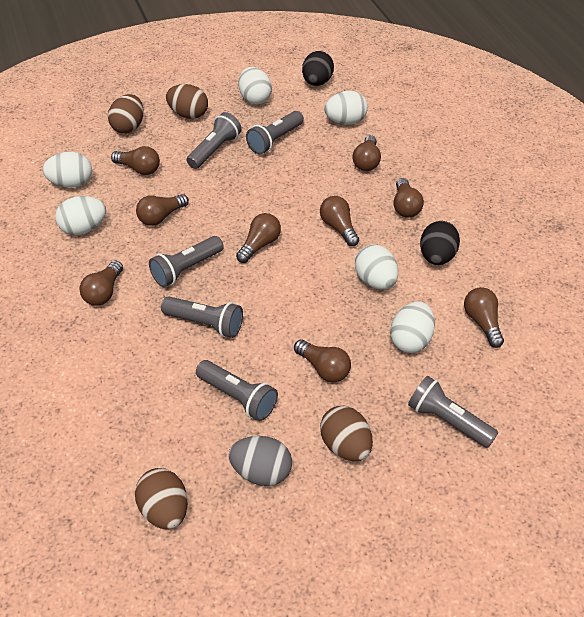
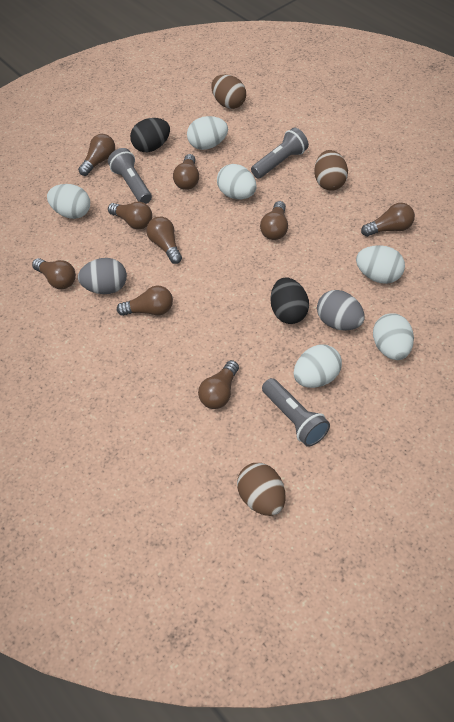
brown egg: [108,94,144,134] [135,468,188,530] [166,84,208,119] [320,406,373,461] = 4 -> [211,74,246,109] [237,463,286,516] [314,150,348,191] = 3
grey egg: [228,436,292,486] = 1 -> [78,258,127,294] [317,290,365,330] = 2
grey flashlight: [149,236,224,287] [161,296,243,338] [186,112,242,169] [196,360,278,421] [246,111,304,154] [408,376,498,448] = 6 -> [108,148,152,204] [251,127,309,179] [262,378,330,447] = 3

